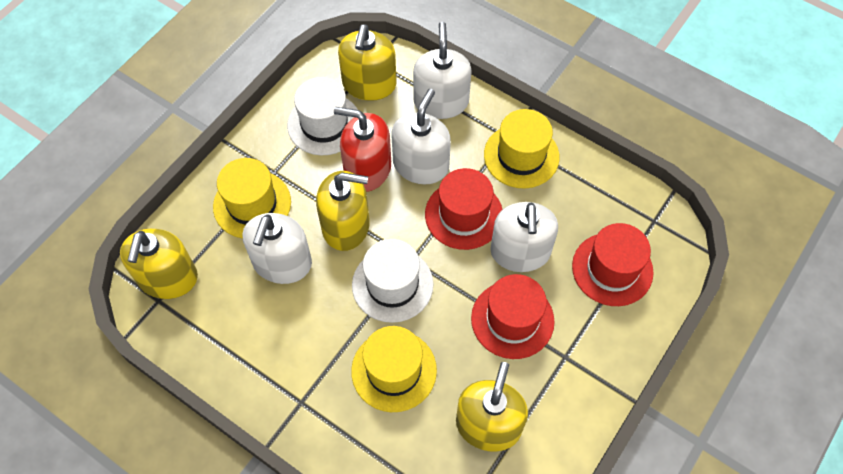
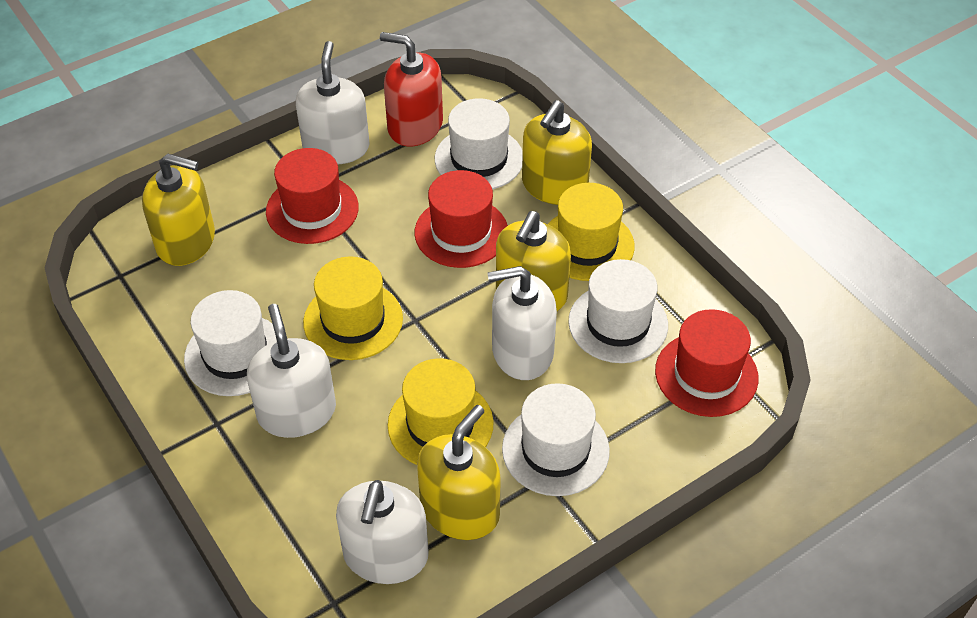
white hat: [287,77,358,155] [352,239,433,323] = 2 -> [184,290,277,396] [435,98,523,189] [502,383,610,496] [568,259,668,363] = 4

